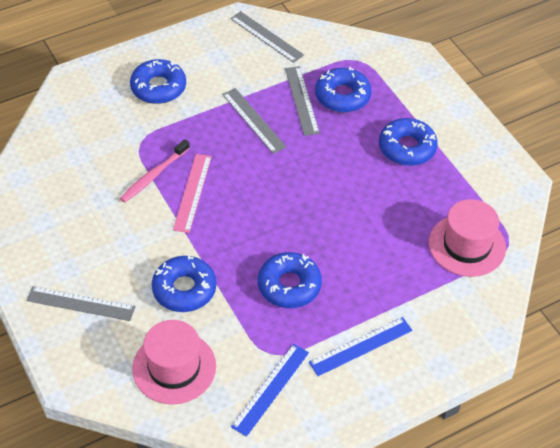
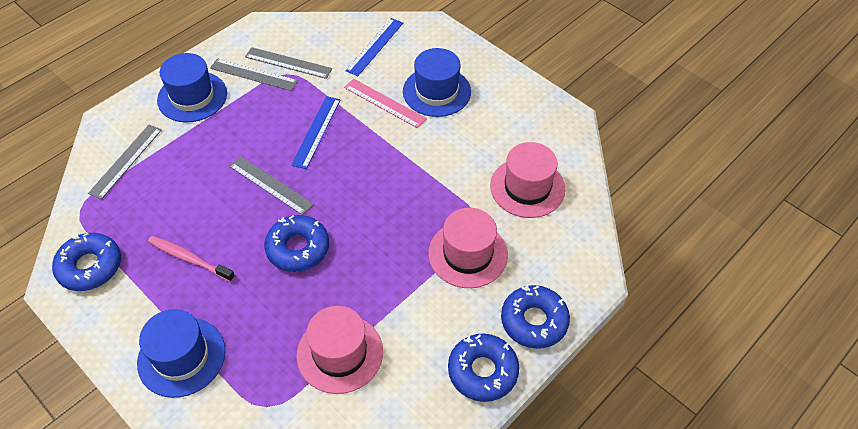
blue donut: [130,59,186,104] [152,255,216,312] [258,252,322,308] [315,67,372,113] [379,118,438,166] = 5 -> [52,233,121,291] [264,215,329,272] [448,334,519,402] [501,285,570,349] = 4
blue hat: none = 0 -> [137,309,225,398] [157,53,227,122] [403,48,471,117] = 3
pink hat: [132,320,216,404] [429,199,506,277] = 2 -> [296,306,383,394] [428,208,508,288] [490,142,565,218] = 3

